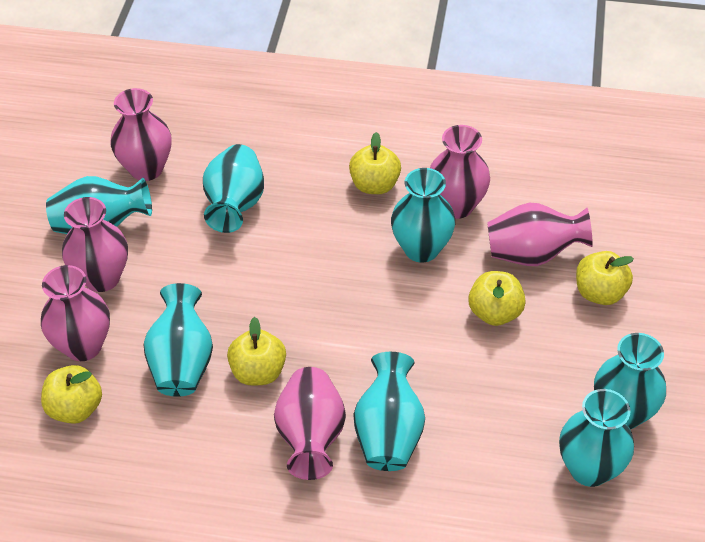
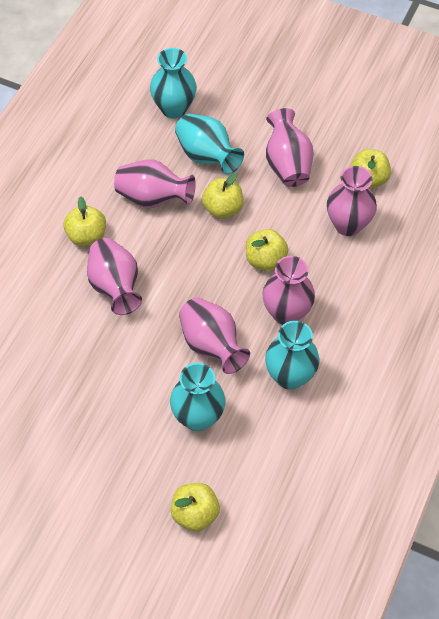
turquoise vase: [46,176,152,234] [144,283,213,397] [203,144,264,233] [354,352,425,471] [391,168,455,263] [559,389,634,487] [594,333,666,429] = 7 -> [150,48,197,119] [170,363,225,431] [175,114,244,175] [265,321,319,390] = 4

